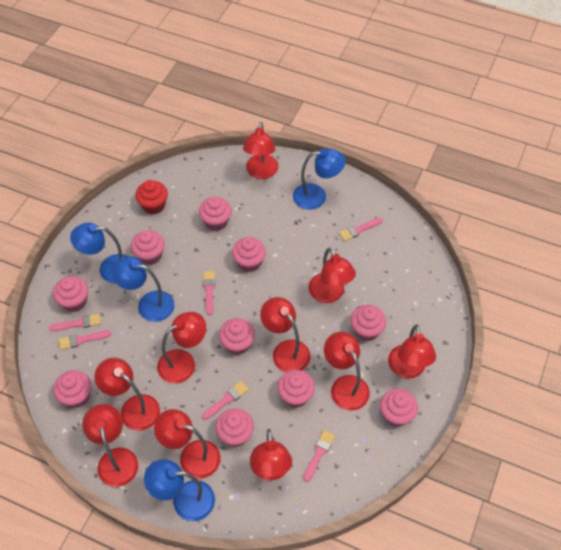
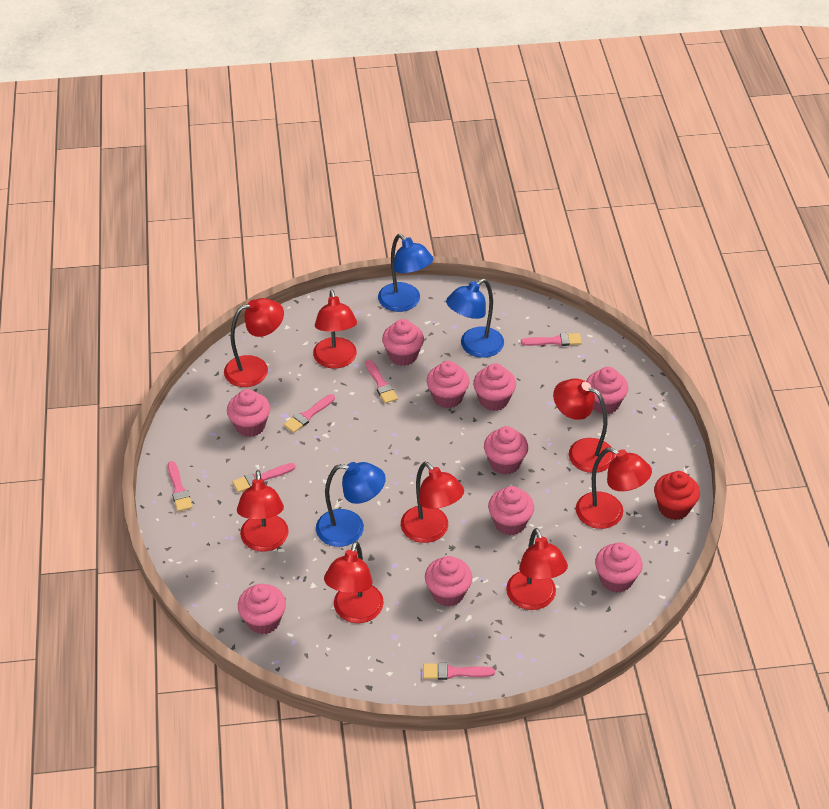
blue lamp: [70,223,127,284] [111,256,175,322] [144,459,215,521] [293,148,346,210] = 4 -> [316,462,386,547] [378,234,433,312] [446,279,504,358] = 3
red lamp: [82,404,138,487] [94,358,160,431] [154,409,220,479] [157,312,206,384] [243,122,278,179] [250,429,292,481] [260,297,310,372] [309,248,356,303] [324,332,370,411] [388,325,436,379] = 10 -> [224,298,284,387] [237,470,289,552] [313,290,357,368] [324,541,384,623] [401,462,464,543] [506,528,568,610] [553,379,615,473] [576,447,652,529] = 8

